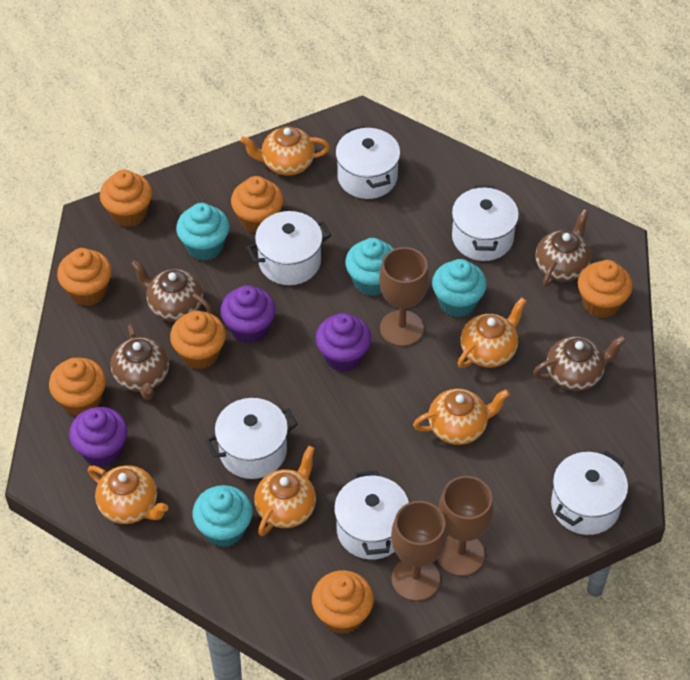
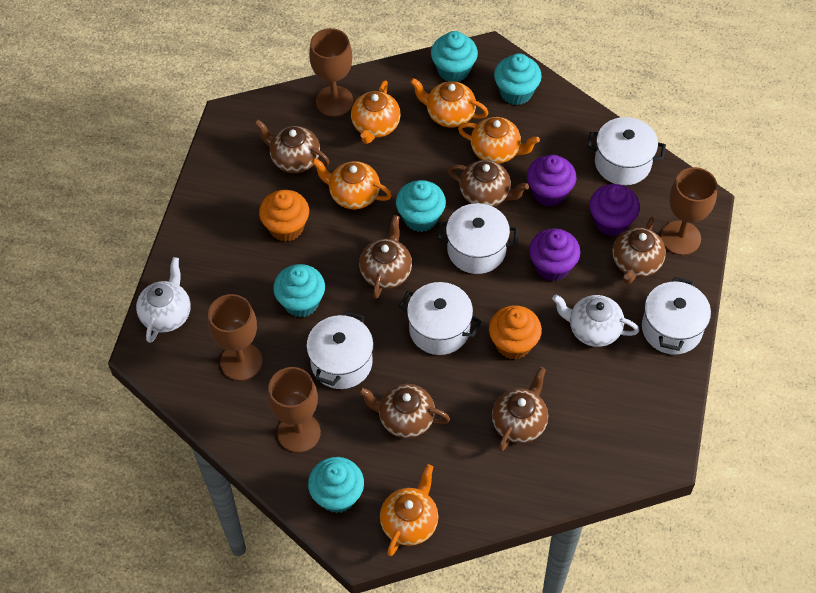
brown goblet: [379,247,429,347] [391,501,447,601] [438,476,494,576] = 3 -> [208,294,262,381] [268,367,321,453] [309,28,353,117] [661,167,718,255] = 4
brown teapot: [111,324,169,400] [131,260,212,322] [533,335,627,391] [535,209,591,287] = 4 -> [254,119,330,173] [358,384,450,438] [359,215,412,299] [448,160,529,207] [492,367,548,452] [613,217,666,284] = 6
orange cupcake: [49,358,106,416] [57,248,112,306] [100,170,152,227] [170,311,226,369] [231,176,283,233] [312,570,374,634] [578,260,633,318] = 7 -> [259,190,309,242] [489,305,542,359] = 2
turquoise cupcake: [176,203,230,261] [193,485,253,547] [345,238,394,296] [432,259,487,317] = 4 -> [273,264,325,317] [308,457,364,513] [396,180,446,232] [431,31,478,82] [494,53,542,105] = 5
white pot: [205,398,298,479] [246,211,331,285] [334,470,409,560] [335,126,400,199] [452,185,519,261] [551,450,628,535] = 6 -> [306,311,373,389] [399,282,481,355] [437,203,518,274] [587,117,666,185] [642,277,711,355] = 5
white teapot: none = 0 -> [136,257,190,343] [552,295,639,347] = 2

